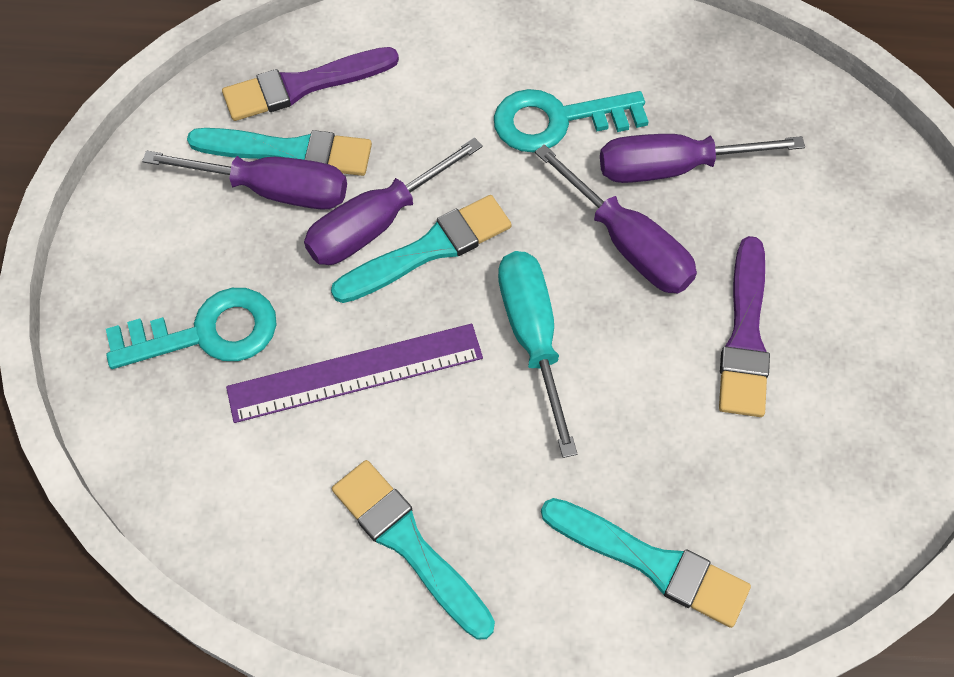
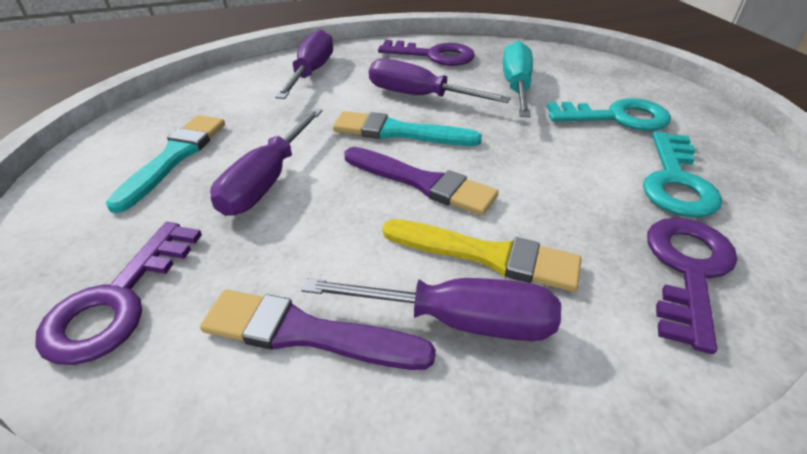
purple key: none = 0 -> [35,222,202,365] [378,40,475,66] [647,217,737,354] = 3
purple ruler: [226,324,483,423] = 1 -> none = 0
turquoise brush: [187,128,372,176] [331,195,512,303] [332,460,495,640] [541,498,751,628] = 4 -> [106,115,225,213] [333,111,482,146] = 2
yellow brush: none = 0 -> [382,219,582,292] = 1

